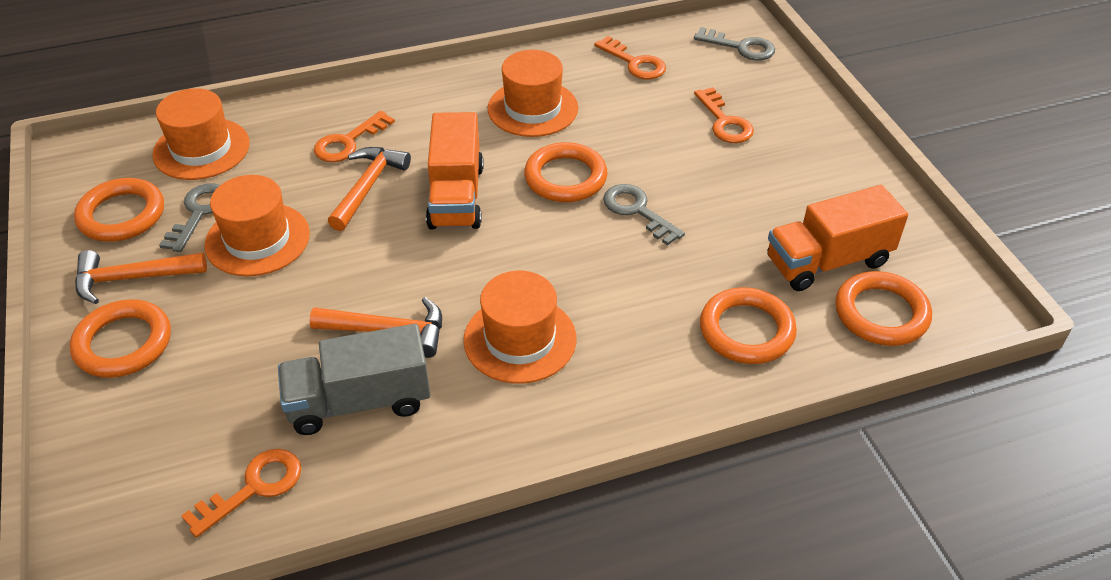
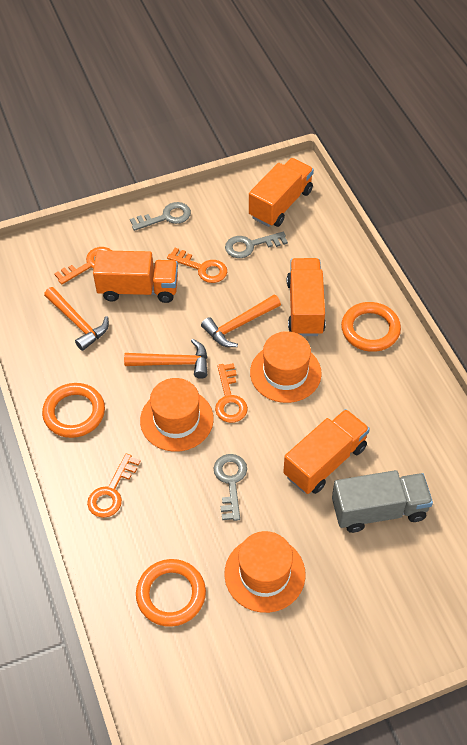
orange hat: [152,88,250,180] [204,175,310,277] [463,271,576,384] [488,50,578,137] = 4 -> [140,378,214,452] [224,531,306,613] [250,331,322,403] = 3
orange ring: [70,299,171,378] [74,178,164,242] [524,142,608,202] [700,287,797,364] [835,271,932,346] = 5 -> [42,383,105,438] [136,559,206,627] [341,302,401,352] = 3
orange truck: [426,112,484,229] [767,185,908,291] = 2 -> [93,250,178,303] [249,158,314,227] [283,409,370,494] [287,258,326,336] = 4

